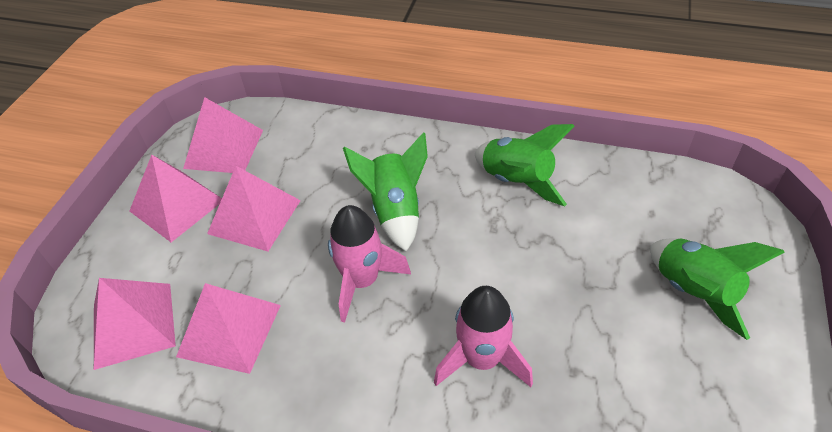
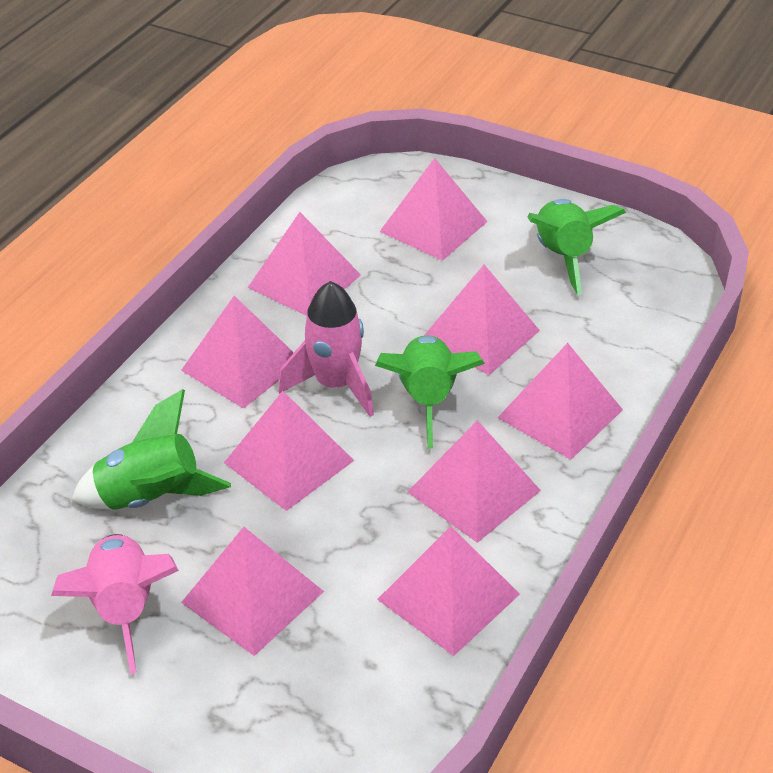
pink pyramid: [94,278,176,370] [130,155,222,242] [176,283,281,374] [183,97,263,173] [207,166,301,251] = 5 -> [181,296,294,409] [181,527,324,656] [224,391,354,511] [248,212,361,316] [377,526,520,656] [379,158,488,261] [408,420,541,543] [424,265,540,375] [498,343,623,460] = 9

